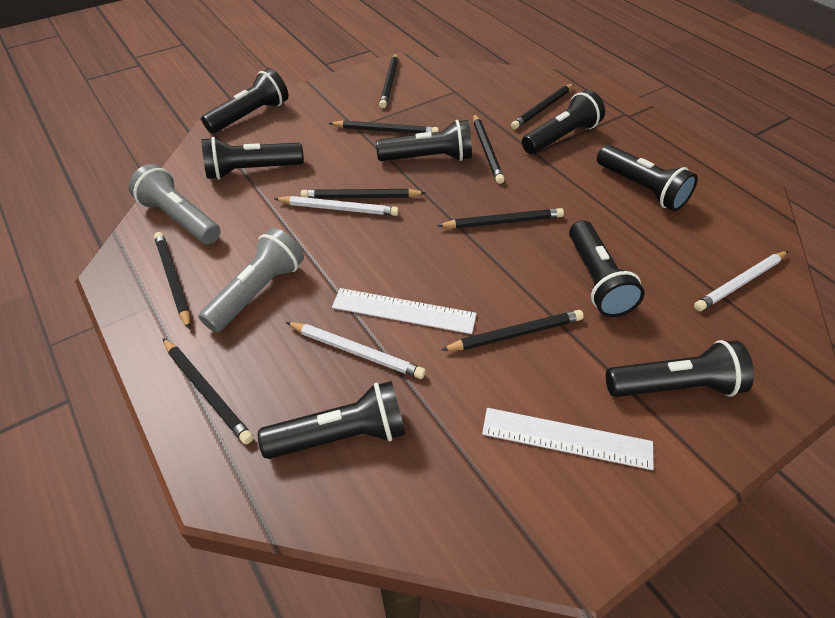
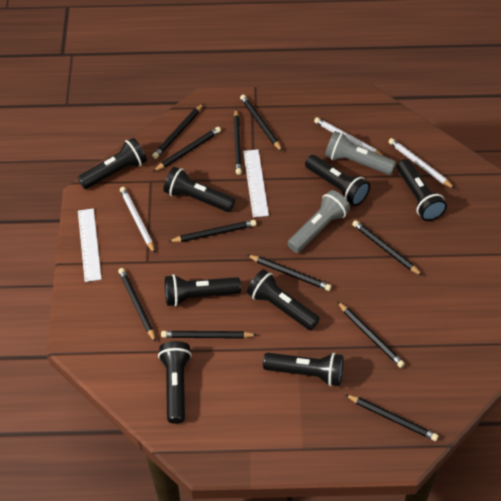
black pencil: [154,232,190,330] [163,338,253,444] [301,189,425,199] [329,120,439,134] [379,53,398,108] [437,208,564,229] [441,310,584,351] [473,114,505,184] [511,84,574,129] = 9 -> [118,268,156,342] [152,103,204,159] [153,127,221,172] [161,331,257,339] [168,220,256,242] [233,109,242,175] [240,94,282,151] [247,255,332,291] [337,301,405,368] [345,394,439,441] [352,220,423,276] = 11

